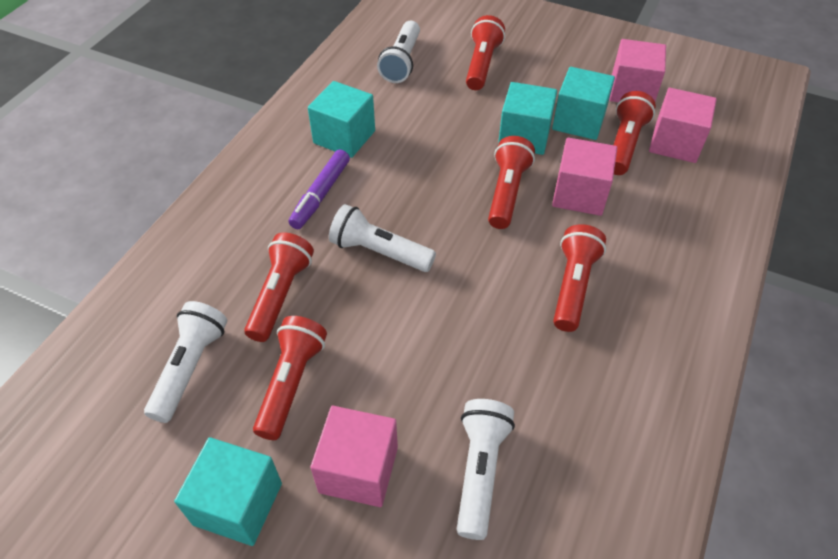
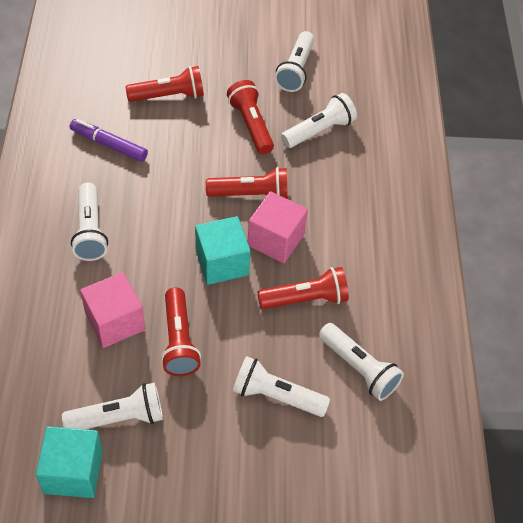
pink cube: [310,406,398,507] [552,138,617,216] [609,39,666,102] [649,88,717,163] = 4 -> [80,272,145,348] [248,191,308,263] = 2
red flashlight: [244,233,314,342] [253,316,327,440] [466,15,505,90] [488,136,535,229] [553,224,606,332] [614,91,656,175] = 6 -> [125,66,204,102] [161,287,201,376] [206,167,288,199] [227,80,274,154] [257,267,349,309] = 5
turquoise cube: [174,437,282,546] [308,81,375,158] [498,82,557,155] [552,67,615,140] = 4 -> [36,426,103,498] [195,216,251,285] = 2
white flashlight: [144,301,227,423] [329,204,436,272] [377,21,420,83] [457,399,515,540] = 4 -> [62,382,163,429] [71,182,108,261] [233,356,330,417] [275,31,315,92] [281,93,357,148] [319,323,404,401] = 6

